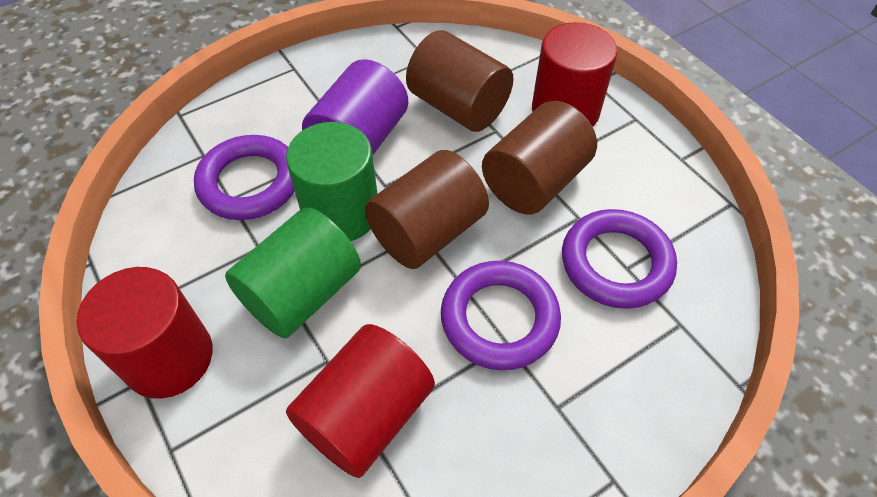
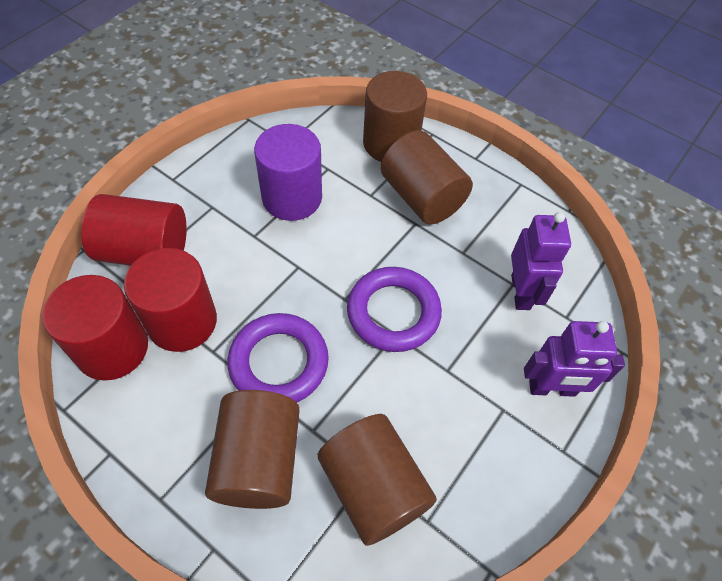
brown cylinder: [365,150,489,269] [406,30,514,132] [482,101,597,215] = 3 -> [205,390,300,509] [318,414,437,546] [363,71,427,162] [381,130,473,225] = 4
green cylinder: [225,207,361,338] [286,122,377,241] = 2 -> none = 0
purple ring: [194,135,294,220] [441,261,561,370] [562,209,677,309] = 3 -> [227,313,329,402] [347,267,442,352] = 2
purple robot: none = 0 -> [511,212,571,310] [524,321,625,397] = 2

